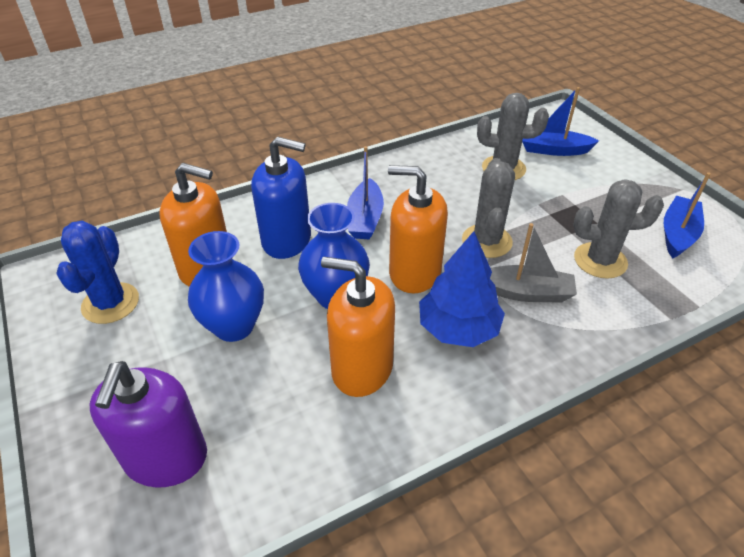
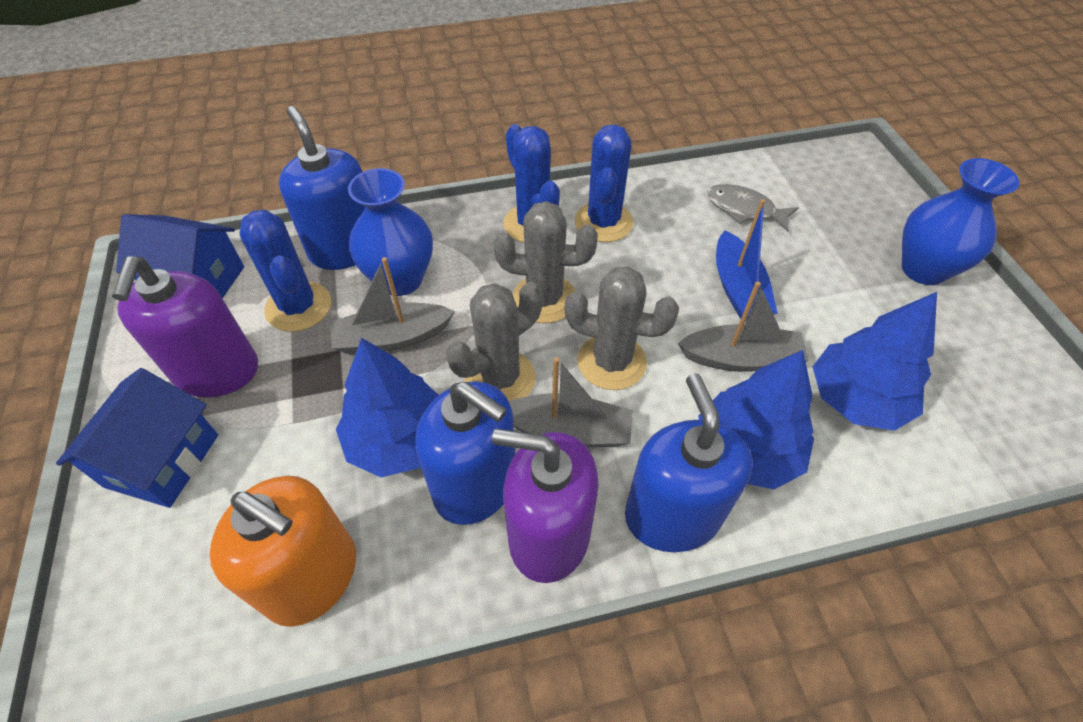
blue boat: [347,146,384,239] [522,87,599,156] [664,172,711,259] = 3 -> [716,199,778,321] = 1
blue cactus: [56,221,139,324] = 1 -> [239,210,331,332] [504,124,560,243] [575,124,633,242] = 3
blue house: none = 0 -> [56,368,218,508] [116,214,244,298] = 2
blue soap dispenser: [251,137,311,259] = 1 -> [279,106,365,270] [415,381,516,525] [625,373,753,552] = 3
blue tree: [419,231,505,347] = 1 -> [336,338,439,477] [698,350,814,489] [813,292,937,431] = 3
grey boat: [490,223,577,302] = 1 -> [330,257,455,355] [509,357,633,447] [678,281,809,372] = 3
grey fish: none = 0 -> [707,184,799,231] = 1
orange soap dispenser: [160,163,227,287] [321,257,395,397] [388,165,448,294] = 3 -> [210,476,356,627] = 1
purple soap dispenser: [90,361,207,487] = 1 -> [112,256,258,398] [492,429,599,583] = 2

